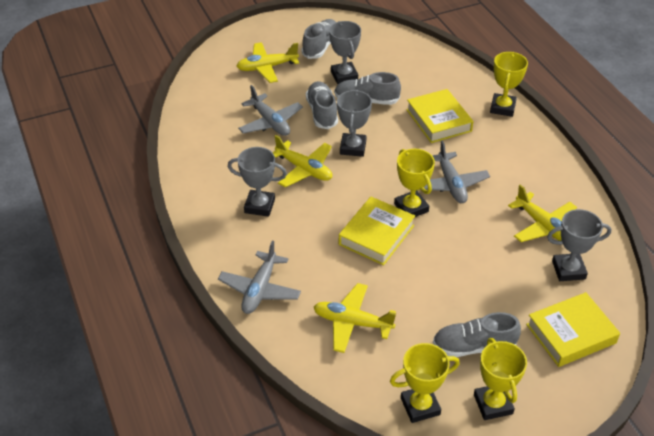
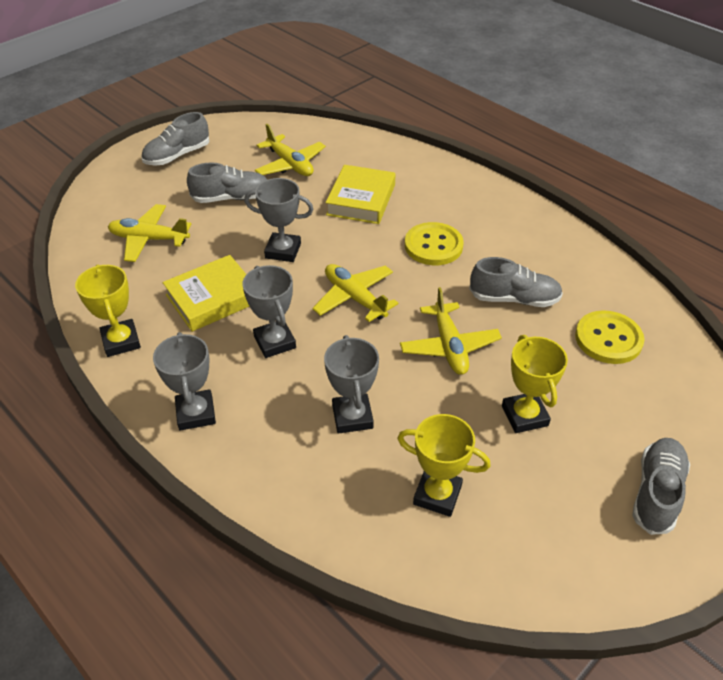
grey plane: [218,240,301,314] [238,85,303,136] [424,140,490,203] = 3 -> none = 0
yellow book: [339,197,415,265] [406,89,474,143] [526,292,620,367] = 3 -> [162,255,250,332] [325,165,395,224] = 2
yellow button: none = 0 -> [405,222,464,265] [575,310,644,364] = 2
yellow trophy: [390,343,460,423] [394,149,435,217] [474,338,527,420] [490,52,528,117] = 4 -> [75,265,141,357] [397,414,491,517] [502,335,568,433] = 3

